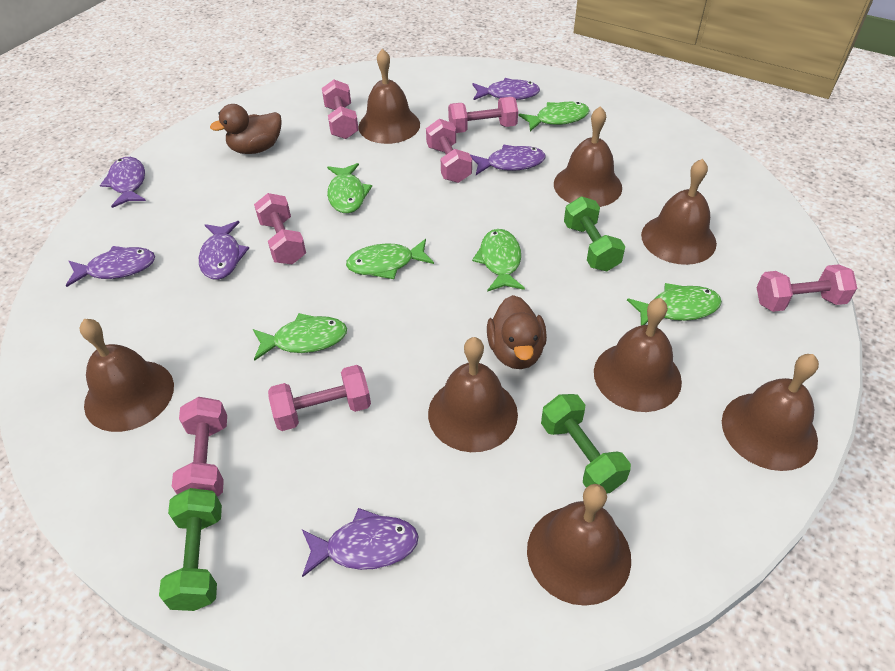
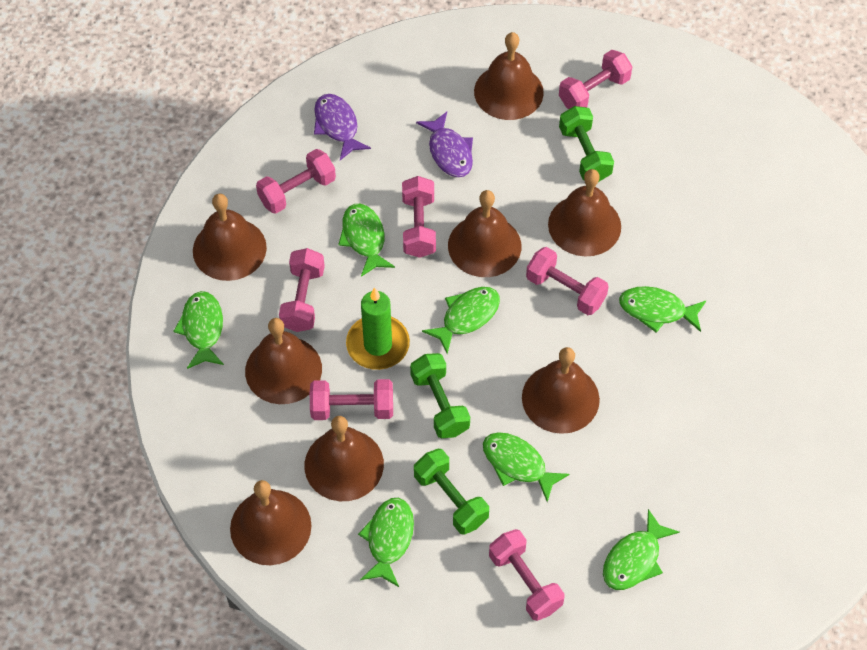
brown duck: [210,104,282,154] [487,295,547,369] = 2 -> none = 0
green candle: none = 0 -> [346,287,410,370] = 1
green fish: [253,313,347,361] [327,163,372,213] [346,239,434,279] [472,229,525,292] [518,102,590,131] [627,283,722,325] = 6 -> [173,291,224,369] [338,204,395,277] [358,498,414,587] [422,287,500,354] [483,432,569,502] [603,509,680,590] [619,286,706,333] = 7
purple fish: [66,246,155,287] [100,157,146,208] [199,221,249,280] [302,508,419,577] [470,145,546,175] [472,78,540,100] = 6 -> [314,94,371,160] [416,112,473,177] = 2

